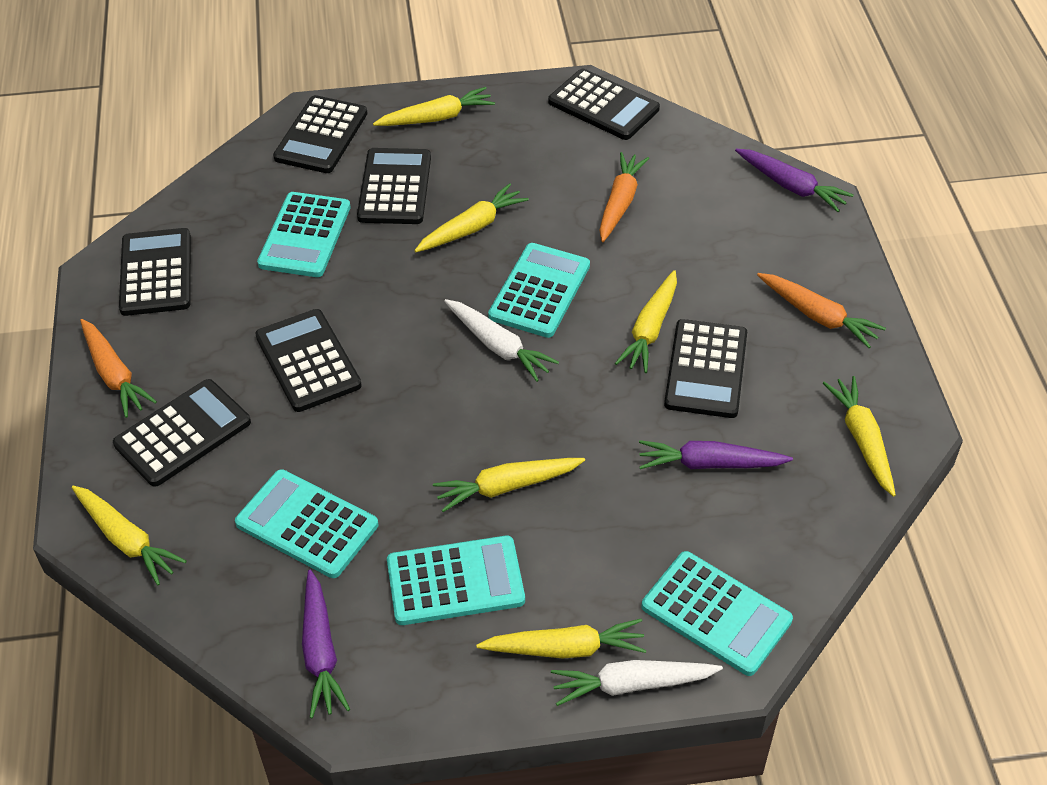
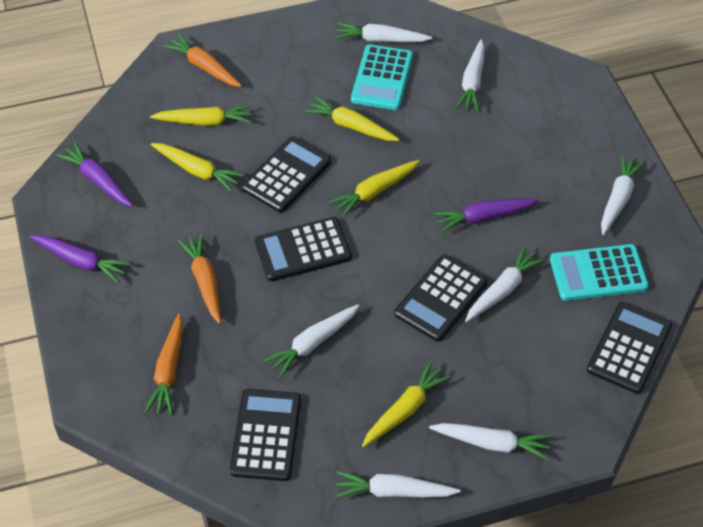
black calculator: [113,379,251,487] [119,228,191,316] [255,309,362,412] [273,95,368,173] [357,148,431,224] [548,69,660,140] [664,319,747,418] = 7 -> [230,389,301,481] [242,136,331,213] [255,217,352,281] [394,255,488,342] [587,302,672,394] = 5
turquoise calculator: [235,469,378,578] [257,192,350,277] [387,536,525,625] [488,243,590,338] [642,551,793,676] = 5 -> [351,44,413,110] [550,244,649,301] = 2
white carrot: [444,299,559,382] [551,660,723,706] = 2 -> [263,304,360,378] [335,23,432,43] [335,471,461,498] [429,423,551,460] [456,39,485,112] [465,246,545,322] [601,154,645,235] = 7
yellow carrot: [72,486,187,585] [373,87,495,126] [414,183,529,252] [433,458,585,512] [476,619,646,659] [615,270,677,373] [823,376,896,497] = 7 -> [150,105,252,126] [151,143,244,192] [304,96,399,141] [328,160,420,218] [362,361,451,447] = 5

